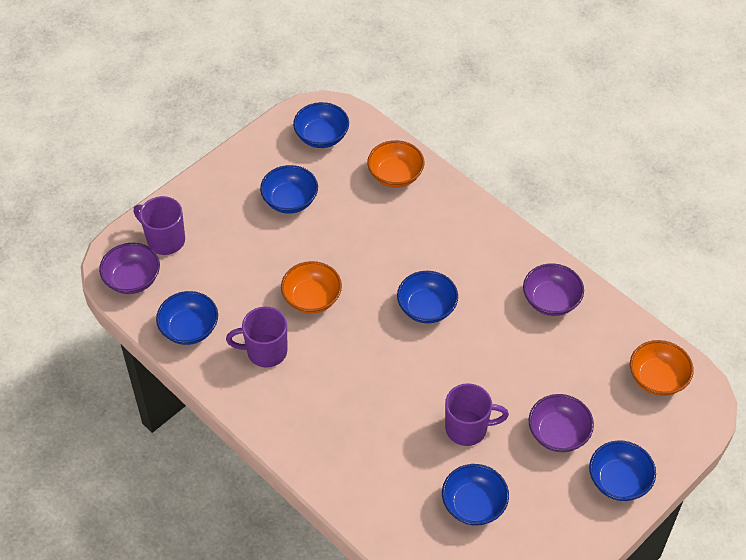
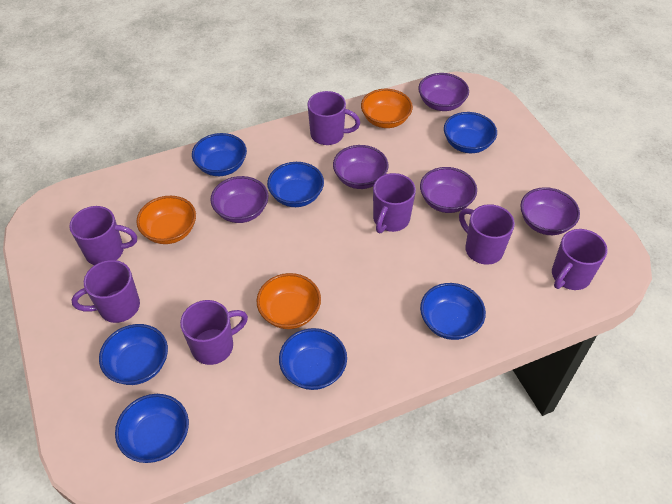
blue bowl: [156,291,218,345] [260,165,318,214] [293,102,349,148] [397,271,458,323] [442,464,509,526] [589,440,656,501] = 6 -> [99,324,168,385] [115,394,189,463] [192,133,247,176] [267,162,324,207] [279,328,347,390] [420,283,486,340] [444,112,497,153] = 7
purple bowl: [99,243,160,294] [523,263,584,316] [529,394,594,452] = 3 -> [210,176,268,223] [333,145,388,189] [418,73,469,111] [420,167,477,213] [520,187,580,235] = 5
purple mug: [134,196,185,255] [226,307,287,368] [445,383,509,446] = 3 -> [69,206,137,265] [71,260,140,323] [180,300,248,365] [308,91,360,145] [373,173,416,233] [459,204,515,265] [552,229,608,290] = 7

